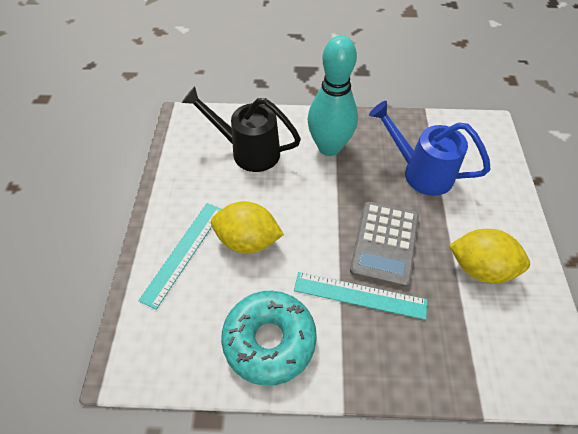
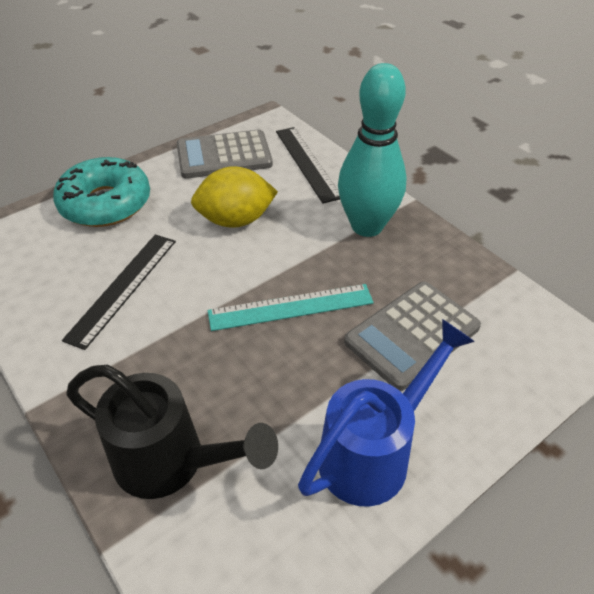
black ruler: none = 0 -> [62,234,176,350] [276,127,340,204] = 2
grey calculator: [350,201,419,287] = 1 -> [177,130,273,179] [344,282,481,391] = 2
turquoise ruler: [138,203,222,310] [294,272,427,320] = 2 -> [208,284,374,331] = 1
yellow lemon: [211,201,284,253] [449,229,530,283] = 2 -> [191,166,278,228] = 1

